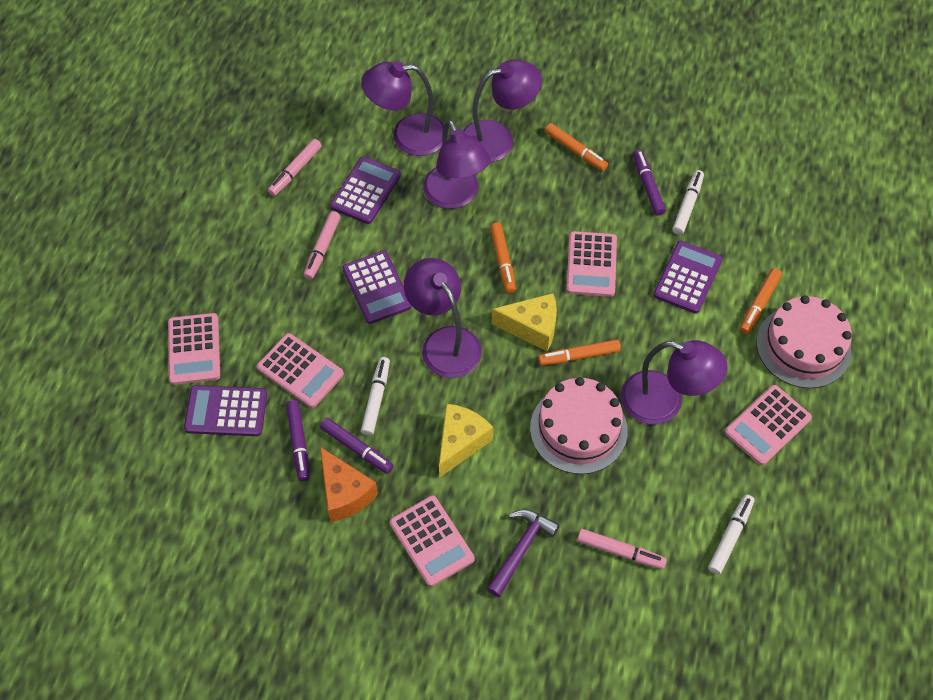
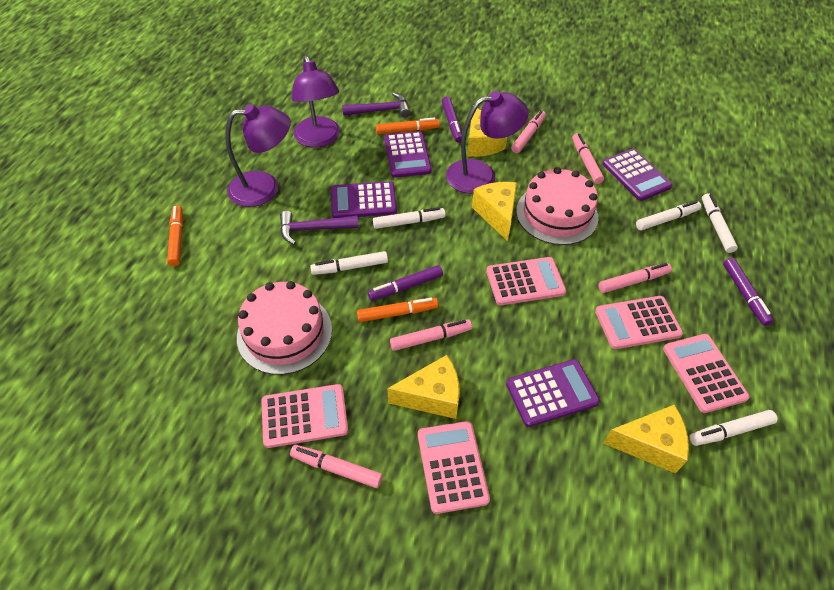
orange cheese: [320,447,378,522] = 1 -> none = 0
orange marker: [490,223,516,293] [538,339,621,366] [545,123,608,171] [740,268,782,334] = 4 -> [167,205,183,266] [357,298,438,322] [376,117,440,134] = 3
pink marker: [268,139,322,196] [304,211,341,280] [577,529,667,569] = 3 -> [290,445,383,488] [390,319,472,351] [511,110,546,153] [572,133,604,184] [599,263,672,293] = 5
purple hammer: [487,509,560,597] = 1 -> [280,211,359,245] [342,92,410,118] = 2
purple lamp: [361,61,445,156] [404,258,482,378] [423,120,491,209] [463,59,542,162] [621,340,727,424] = 5 -> [225,104,291,207] [291,55,340,148] [446,91,529,194] = 3
white marker: [361,357,390,436] [672,170,704,235] [708,495,755,575] = 3 -> [310,251,388,275] [373,207,446,229] [636,201,701,231] [689,410,778,446] [702,194,738,253] = 5
yellow cheese: [439,403,493,478] [491,293,557,352] = 2 -> [387,355,460,419] [467,108,507,157] [472,182,517,241] [603,405,689,473] = 4

